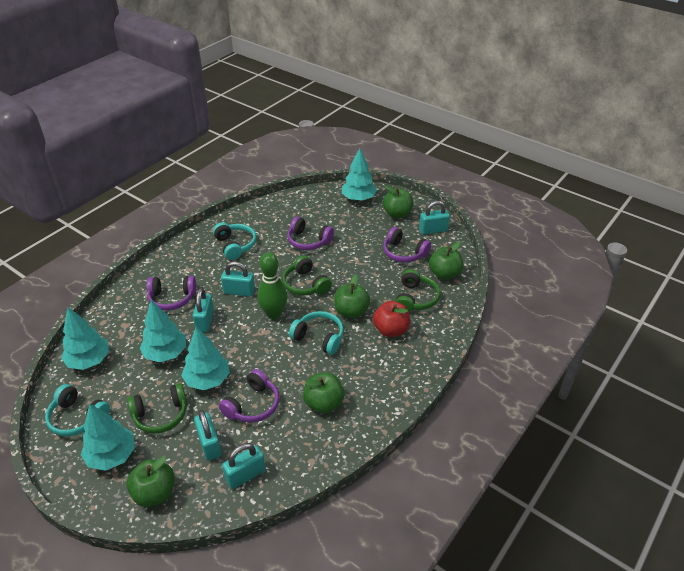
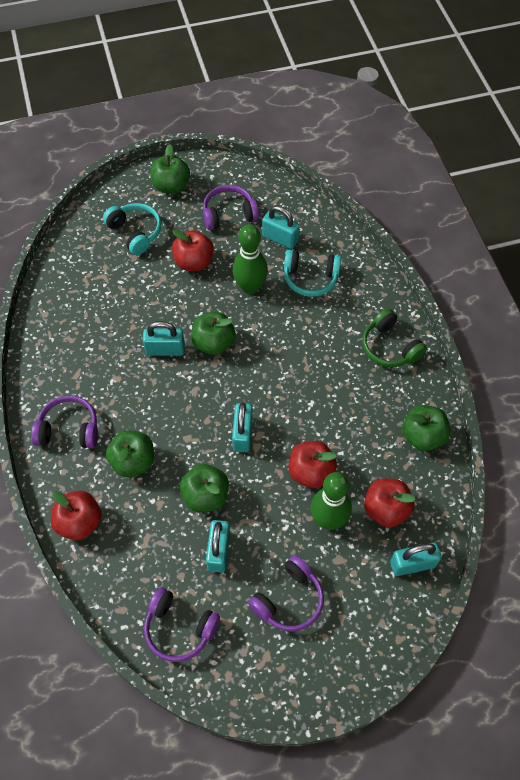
green bowling pin: [257,252,288,319] = 1 -> [233,224,268,294] [310,472,352,530] = 2
green headphones: [127,383,187,434] [282,255,332,296] [395,269,440,312] = 3 -> [362,308,427,367] = 1
red apple: [373,301,410,337] = 1 -> [51,491,102,541] [172,230,214,271] [289,441,337,488] [364,479,416,527] = 4
turquoise headphones: [45,384,110,436] [213,222,256,260] [289,311,344,355] = 3 -> [103,203,161,255] [284,249,341,297] = 2
turquoise tree: [61,307,109,370] [81,404,135,471] [140,300,186,362] [181,327,230,390] [342,148,377,201] = 5 -> none = 0

